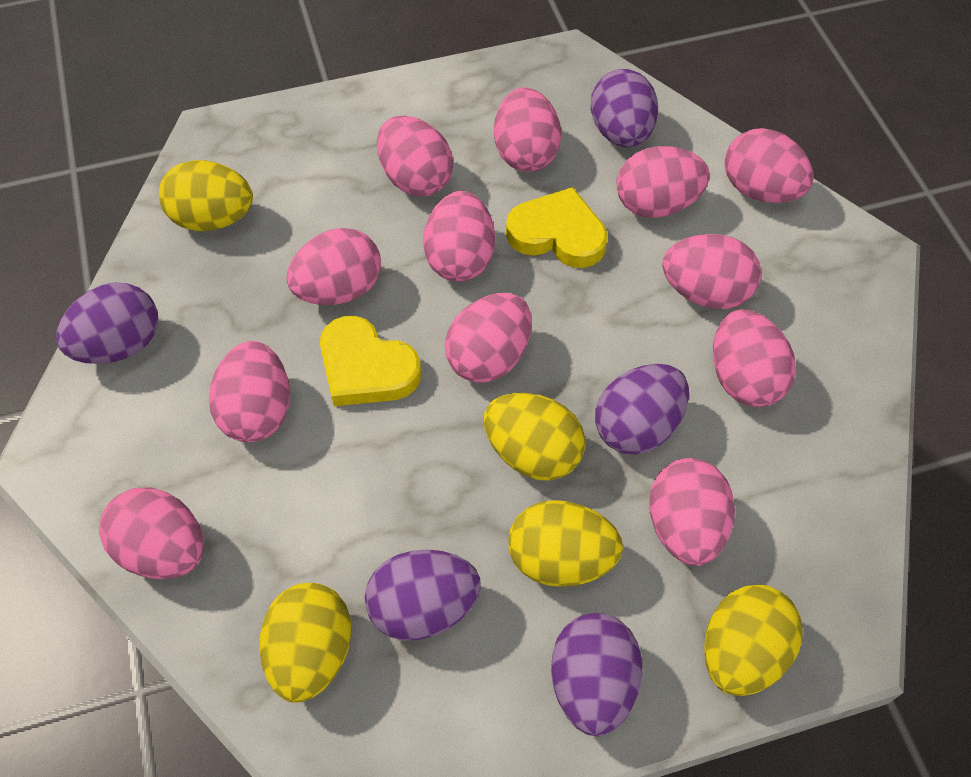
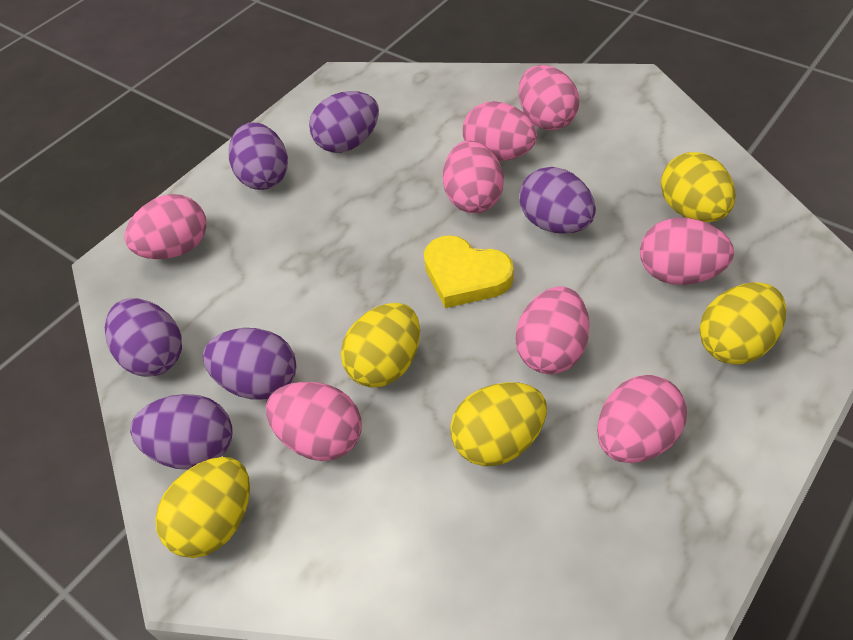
pink egg: [99,487,204,579] [209,341,290,442] [287,228,381,305] [377,116,453,196] [423,191,495,281] [445,293,532,383] [494,87,562,172] [617,146,710,218] [649,458,735,566] [662,234,761,309] [713,310,796,407] [724,128,814,203] = 12 -> [125,194,206,259] [266,382,361,461] [443,140,504,213] [463,101,537,161] [516,286,590,374] [519,65,579,130] [597,375,687,463] [640,218,734,285] = 8
purple egg: [56,283,158,364] [365,550,481,641] [551,613,642,736] [591,69,658,147] [595,364,689,455] = 5 -> [105,298,182,377] [130,394,233,470] [203,328,296,399] [229,122,288,190] [309,91,379,153] [519,167,596,234] = 6
yellow heart: [320,316,421,406] [506,187,608,268] = 2 -> [424,235,514,308] = 1

